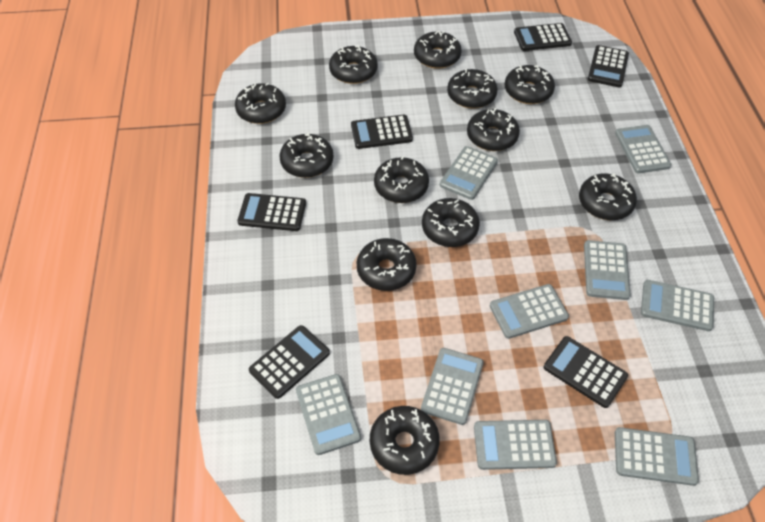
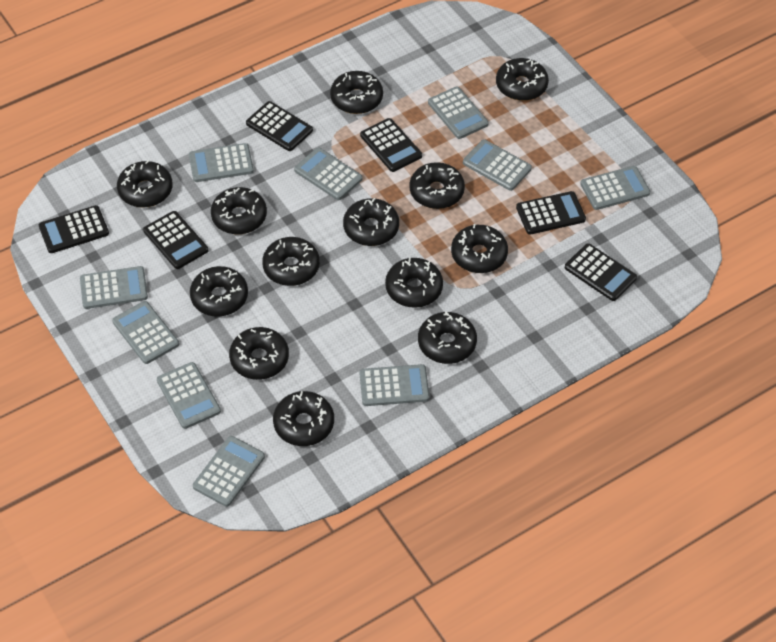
black donut: [235,83,286,124] [280,133,333,178] [329,45,378,84] [356,238,417,291] [370,406,440,475] [374,156,429,203] [414,31,462,69] [422,198,480,247] [447,69,498,109] [467,108,520,151] [505,65,555,104] [579,173,637,220] = 12 -> [117,160,172,208] [190,266,248,317] [211,187,267,234] [229,327,289,380] [262,237,320,286] [273,391,334,446] [330,71,383,114] [343,198,399,246] [385,258,443,308] [409,162,465,209] [418,311,477,364] [451,224,508,273] [496,58,549,101] = 13
grey calculator: [296,374,361,455] [421,348,484,425] [440,146,498,200] [474,420,557,470] [490,284,569,339] [584,240,631,300] [615,125,671,173] [615,427,699,486] [641,280,714,331] = 9 -> [80,266,148,309] [112,301,179,364] [157,362,221,429] [189,143,254,182] [193,436,265,507] [294,148,362,200] [359,364,430,406] [428,87,489,139] [463,139,532,191] [581,166,650,210] = 10

